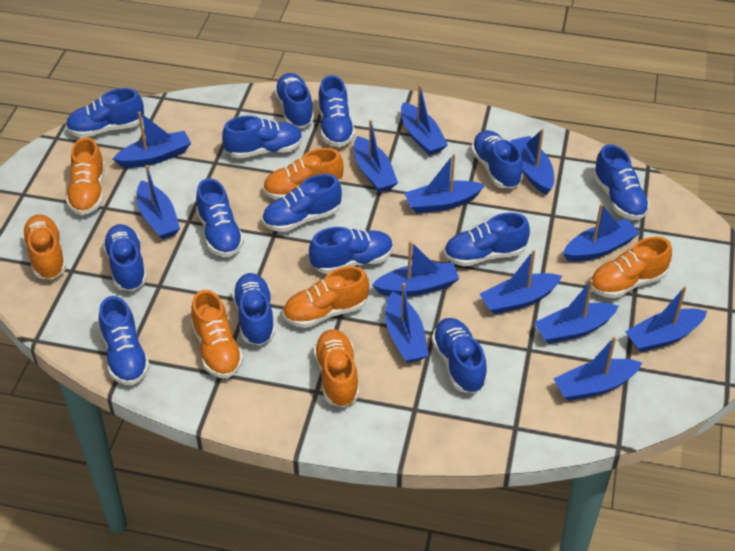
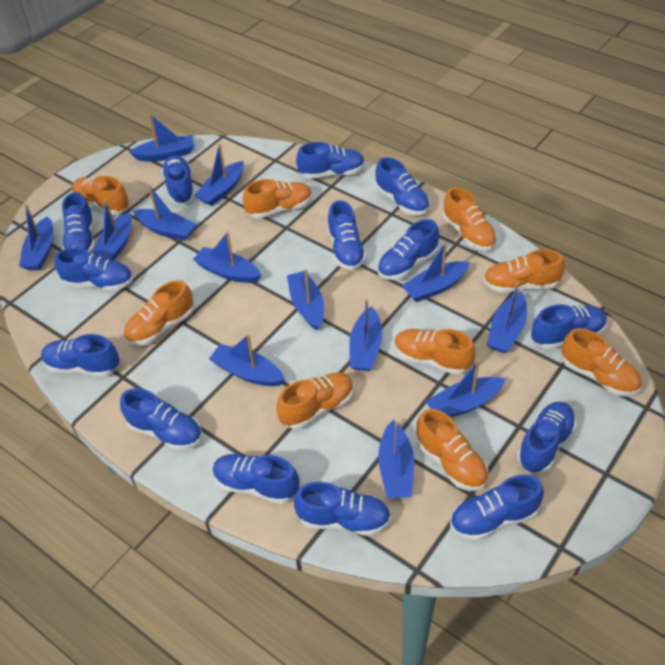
orange shoe: [21,214,66,279] [66,137,105,215] [191,290,244,378] [263,148,344,200] [283,266,369,328] [313,329,359,407] [591,237,672,298] = 7 -> [72,176,129,215] [123,280,193,346] [243,179,312,218] [276,372,354,429] [394,329,476,375] [416,409,489,491] [443,187,497,251] [483,249,565,293] [562,328,642,396] = 9

